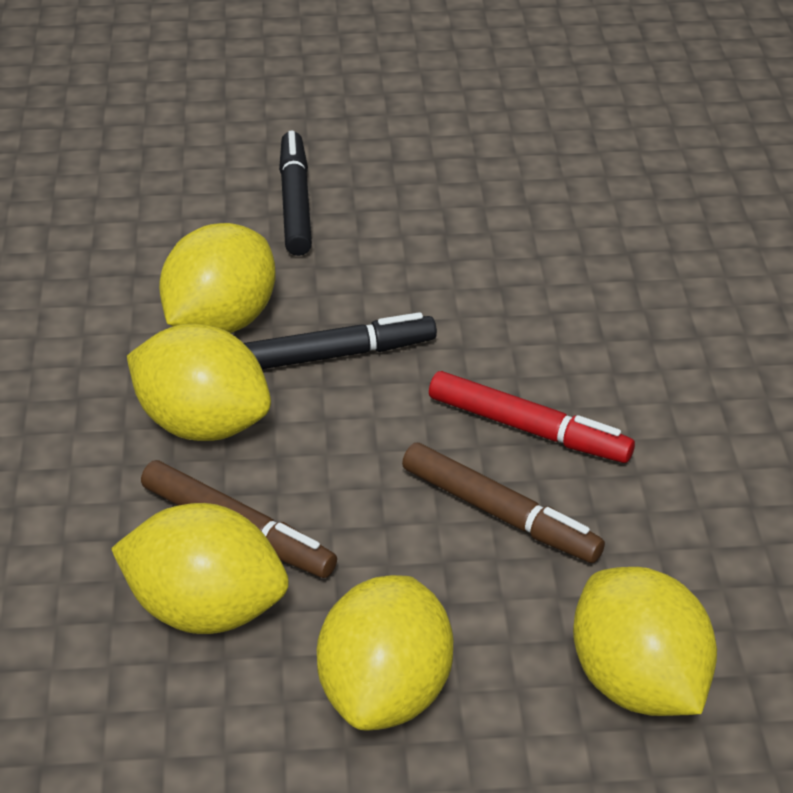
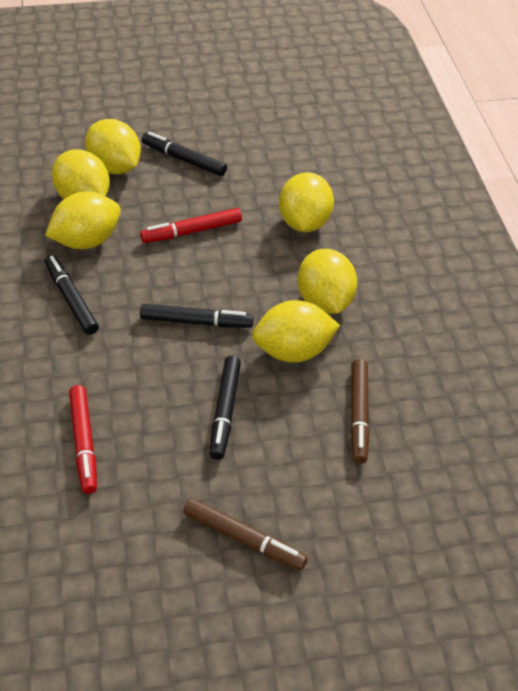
black marker: [244,312,437,369] [279,131,312,256] = 2 -> [45,255,99,335] [140,304,253,328] [141,132,227,176] [210,356,241,460] = 4
red marker: [429,371,635,463] = 1 -> [69,385,97,494] [140,208,242,243] = 2
yellow lemon: [111,503,289,634] [127,324,271,441] [159,223,275,333] [317,575,453,731] [573,567,717,716] = 5 -> [45,191,121,249] [52,150,110,199] [85,119,141,174] [252,300,340,363] [279,172,334,232] [298,249,357,314] = 6

